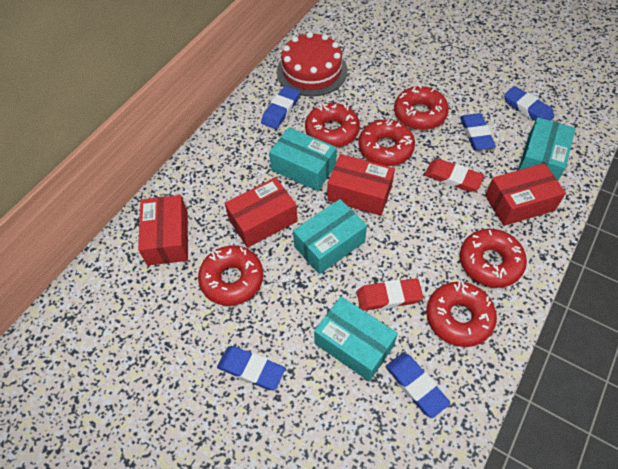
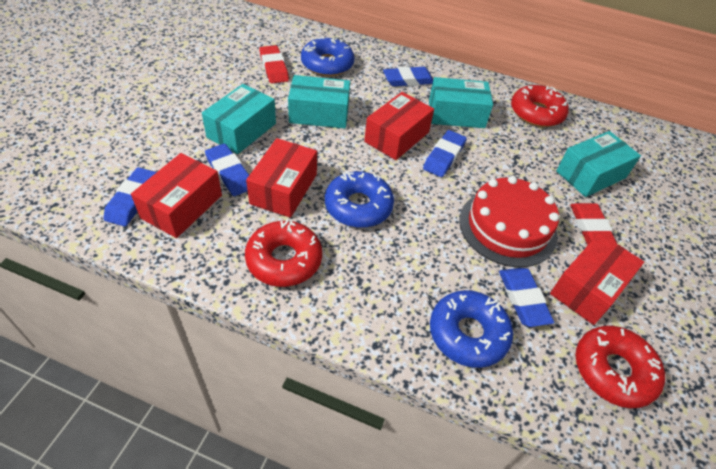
blue donut: none = 0 -> [301,37,354,76] [325,171,394,228] [430,290,513,368] = 3
red donut: [198,246,264,306] [305,103,360,147] [358,119,415,166] [394,85,449,130] [427,282,497,347] [460,229,527,288] = 6 -> [245,219,322,287] [511,85,569,127] [575,326,665,408] = 3

